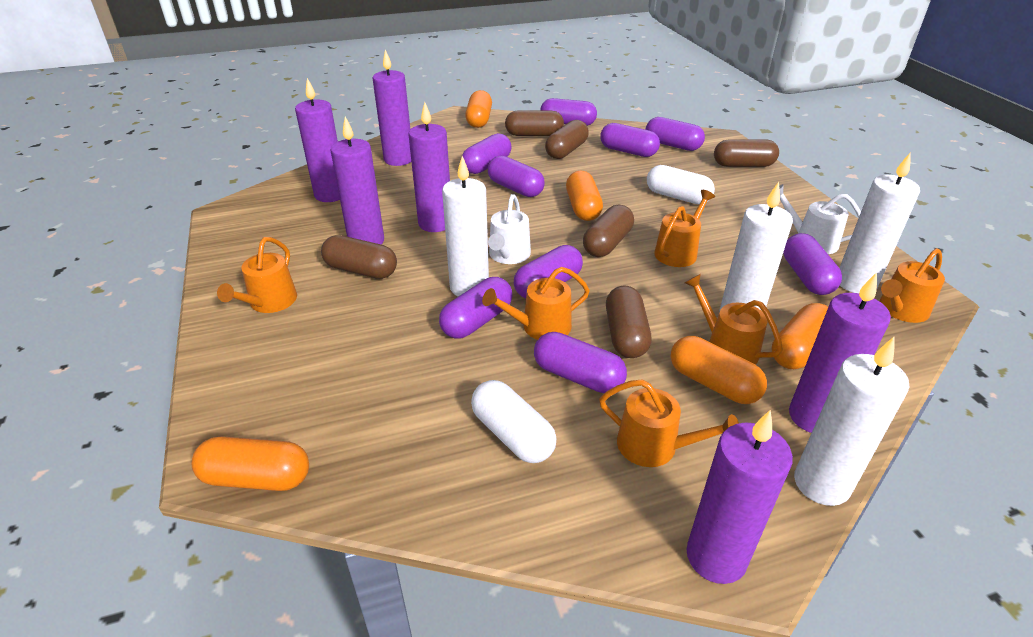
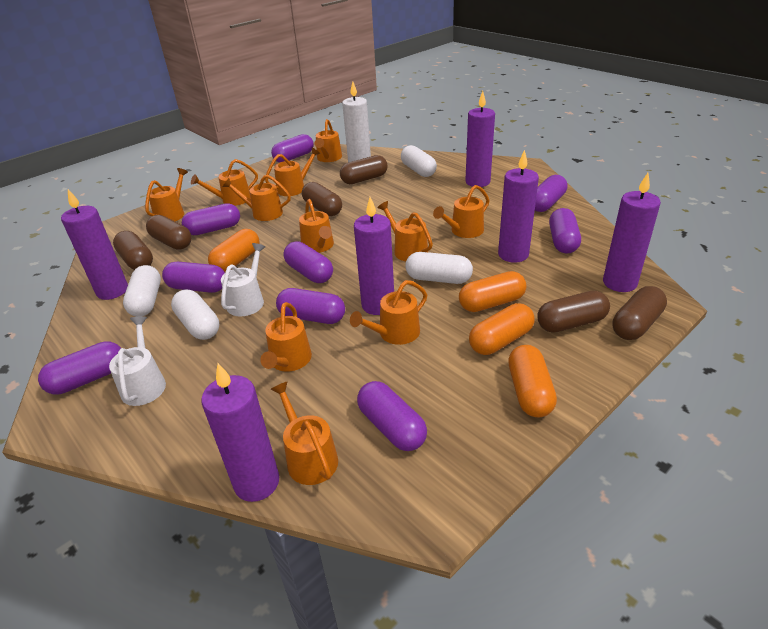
orange capsule: [191,436,309,491] [465,90,492,128] [566,171,603,221] [671,336,767,404] [772,303,828,369] = 5 -> [208,229,260,272] [459,271,526,312] [469,303,535,355] [508,345,557,417] = 4
orange watering can: [217,237,297,313] [482,267,590,340] [599,379,739,467] [654,190,715,267] [684,274,783,365] [879,248,945,323] = 6 -> [145,168,188,221] [191,159,258,206] [223,175,291,221] [260,302,312,372] [265,147,320,196] [271,381,338,485] [299,199,334,253] [315,119,342,162] [350,280,427,345] [378,201,433,261] [433,185,490,238] = 11
white candle: [442,156,489,297] [719,182,793,312] [794,336,909,506] [839,152,920,293] = 4 -> [342,81,371,163] = 1
white capsule: [471,380,556,463] [647,165,715,204] = 2 -> [123,265,161,317] [171,290,219,340] [401,145,437,177] [405,252,473,284] = 4

